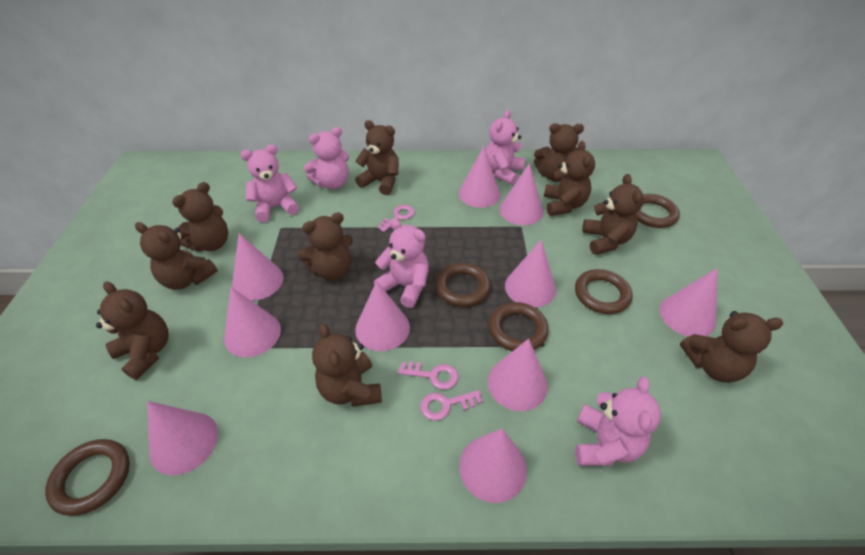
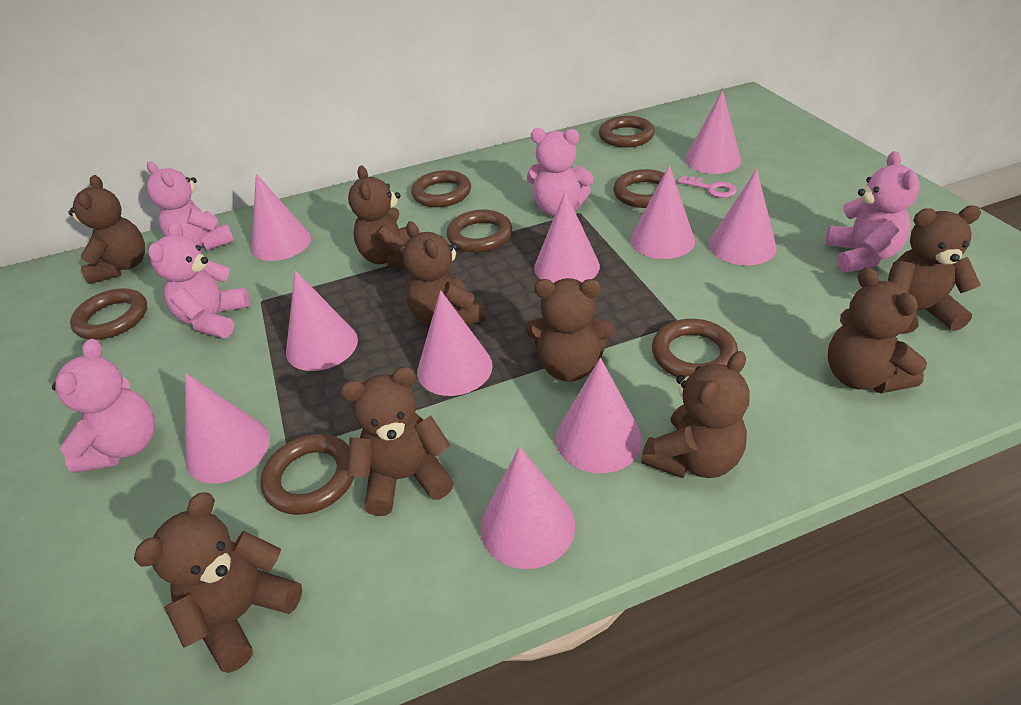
brown ring: [45,439,130,516] [435,263,491,307] [489,302,549,351] [575,269,632,314] [636,194,680,228] = 5 -> [70,288,147,340] [260,434,355,515] [411,170,471,207] [447,210,512,253] [599,116,655,148] [613,169,677,208] [652,319,738,378] = 7
brown teddy bear: [96,281,168,380] [135,222,218,290] [172,182,228,252] [298,212,353,280] [312,323,382,407] [355,120,399,195] [534,123,584,182] [544,141,595,216] [582,174,644,255] [680,311,783,383] = 10 -> [68,175,145,284] [134,492,302,673] [340,367,454,516] [348,166,411,268] [403,221,486,326] [525,278,615,382] [641,351,750,478] [828,267,927,393] [888,206,981,334] = 9
pink key: [377,205,415,232] [398,362,458,390] [420,390,483,421] = 3 -> [677,175,737,198] = 1

